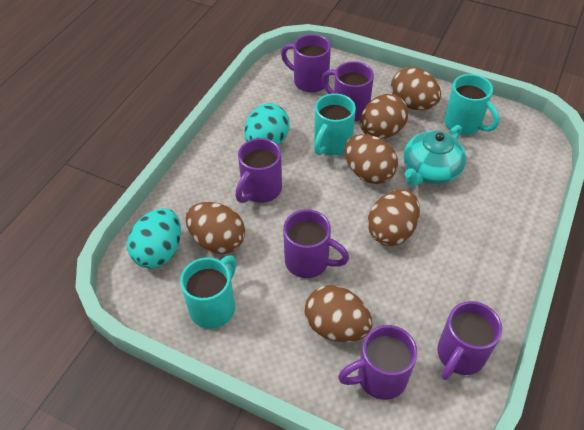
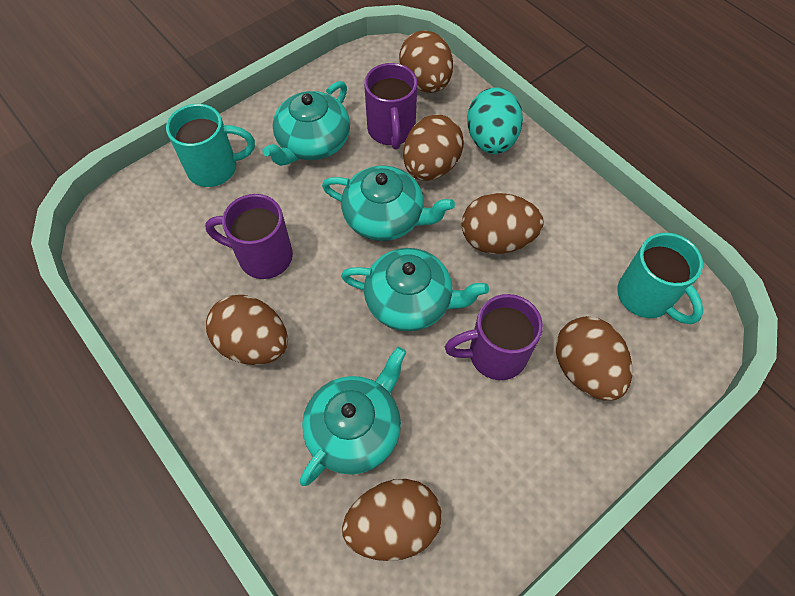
purple mug: [235,138,282,203] [281,34,331,92] [283,209,349,278] [322,61,374,121] [338,325,417,400] [437,301,502,380] = 6 -> [205,194,293,279] [364,63,417,150] [445,294,543,380] = 3
turquoise egg: [127,208,181,268] [244,103,290,145] = 2 -> [467,87,523,154] = 1
turquoise mug: [180,256,236,329] [314,93,356,155] [444,74,500,135] = 3 -> [166,104,255,187] [617,233,703,324] = 2
turquoise teapot: [404,125,466,186] = 1 -> [262,81,350,166] [300,347,406,486] [322,166,455,241] [341,248,489,332] = 4

